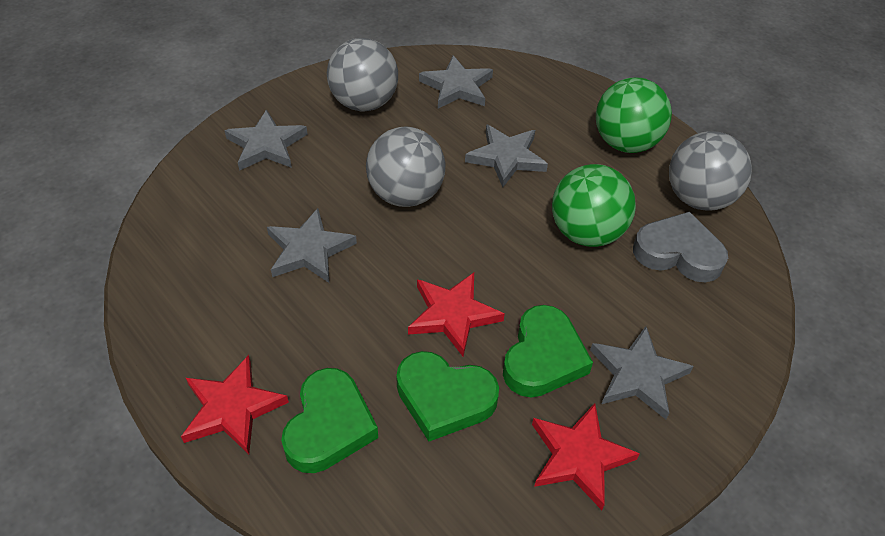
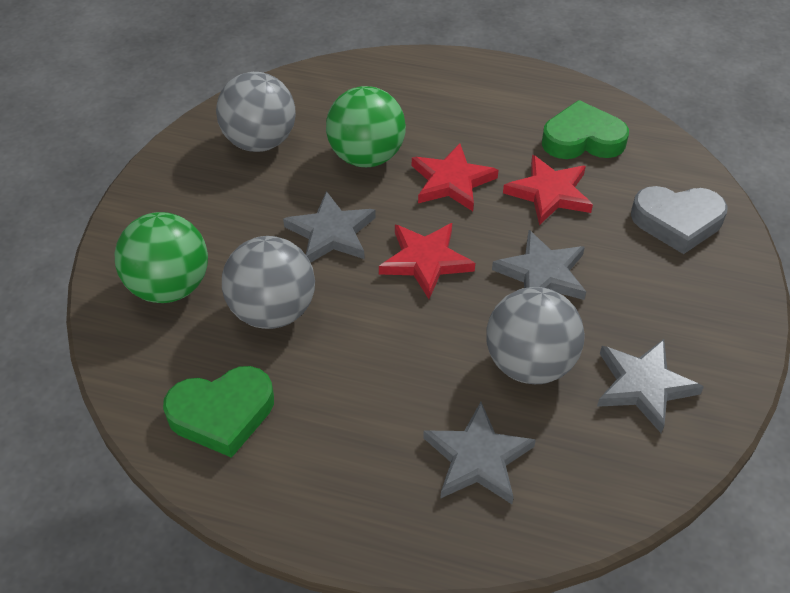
green heart: [281,368,378,473] [396,351,499,441] [503,305,593,398] = 3 -> [163,366,274,458] [542,100,629,159] = 2
grey star: [224,109,308,171] [267,208,357,283] [419,55,493,108] [465,124,548,187] [590,326,694,419] = 5 -> [283,191,376,263] [423,402,536,504] [492,230,586,300] [597,339,704,433] = 4

